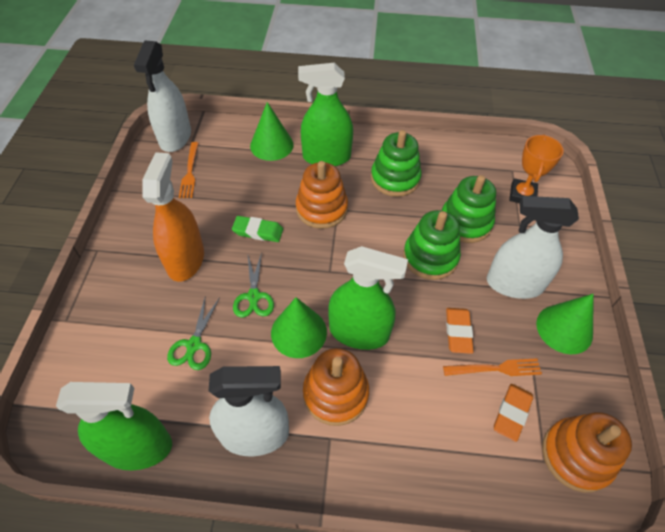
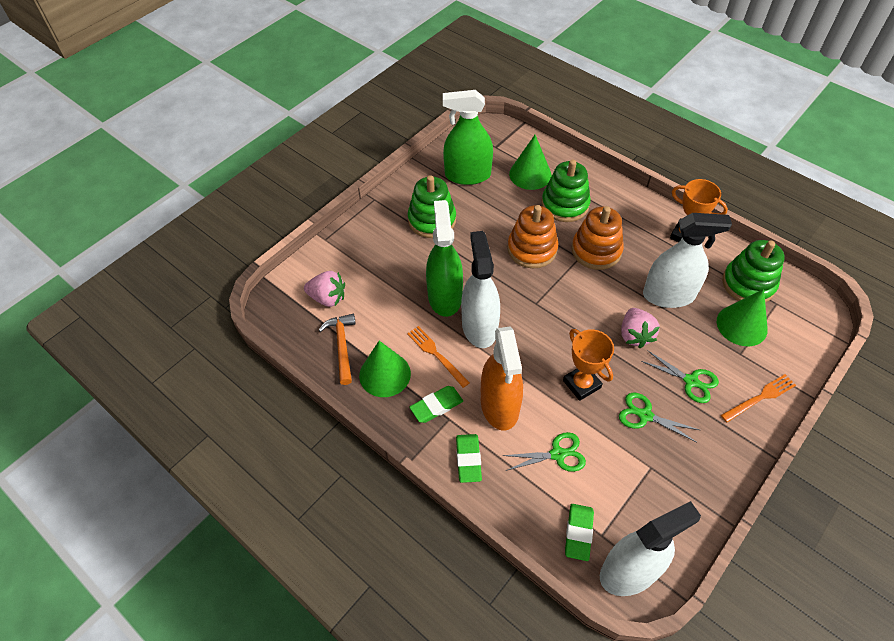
green eraser: [232,216,283,242] = 1 -> [410,386,463,423] [456,434,482,483] [565,504,594,561] = 3
green scissors: [167,298,219,370] [233,252,274,318] = 2 -> [502,432,586,472] [619,392,700,442] [641,350,719,403] = 3
green spray bottle: [56,382,172,470] [298,63,353,166] [328,246,408,350] = 3 -> [426,200,463,317] [443,90,493,185] = 2
orange eraser: [446,308,474,354] [494,384,533,442] = 2 -> none = 0
orange hammer: none = 0 -> [318,314,356,385] = 1
orange stacking toy: [296,161,348,229] [303,348,369,426] [542,412,632,493] = 3 -> [507,205,558,268] [572,206,624,270] = 2
orange trophy: [509,134,564,203] = 1 -> [563,329,614,401] [670,179,728,242] = 2
pink strawberry: none = 0 -> [304,271,345,307] [621,308,660,348] = 2

